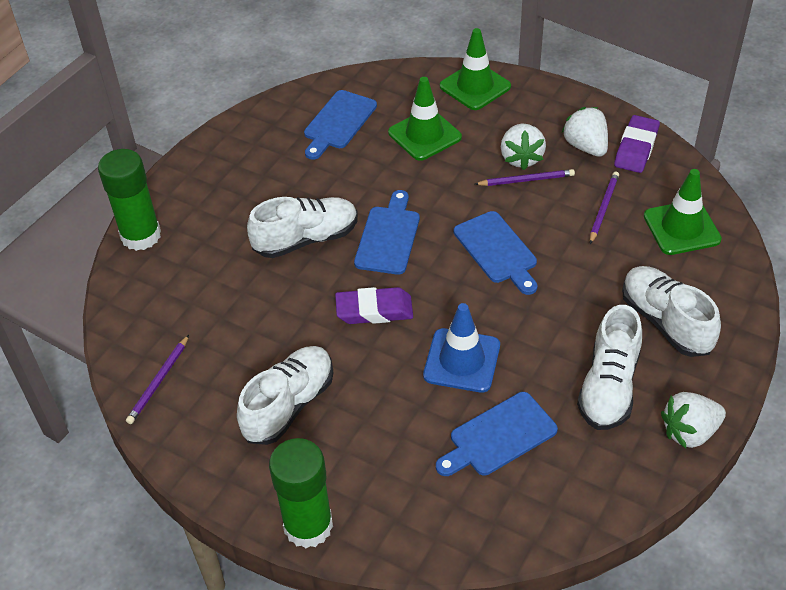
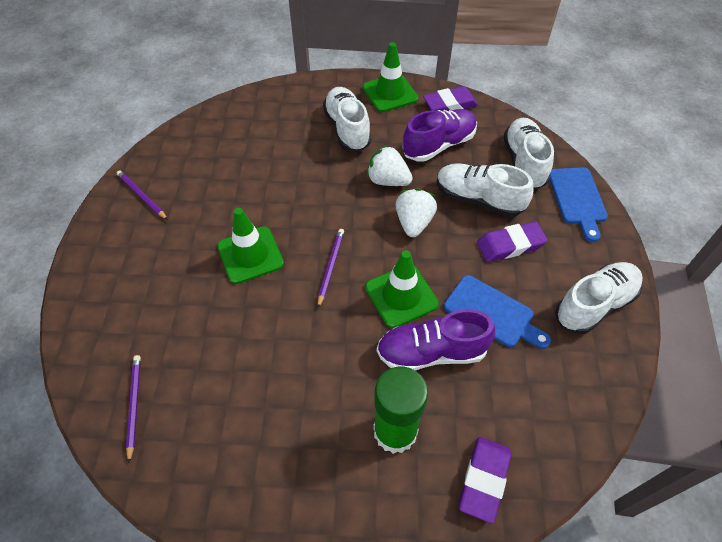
blue cutting board: [304,90,377,160] [354,190,420,275] [436,392,558,476] [454,211,537,295] = 4 -> [444,275,551,349] [549,167,608,242] = 2
blue traffic cone: [423,303,500,393] = 1 -> none = 0
green glue stick: [98,149,161,251] [269,438,333,548] = 2 -> [373,367,428,454] = 1
purple eraser: [335,287,413,324] [614,115,660,173] = 2 -> [423,86,478,111] [459,437,511,524] [477,221,548,262] = 3
purple shoe: none = 0 -> [377,309,495,370] [403,109,477,162] = 2
white strawberry: [501,124,546,170] [561,107,608,157] [661,392,726,449] = 3 -> [367,145,413,186] [395,188,437,237] = 2

